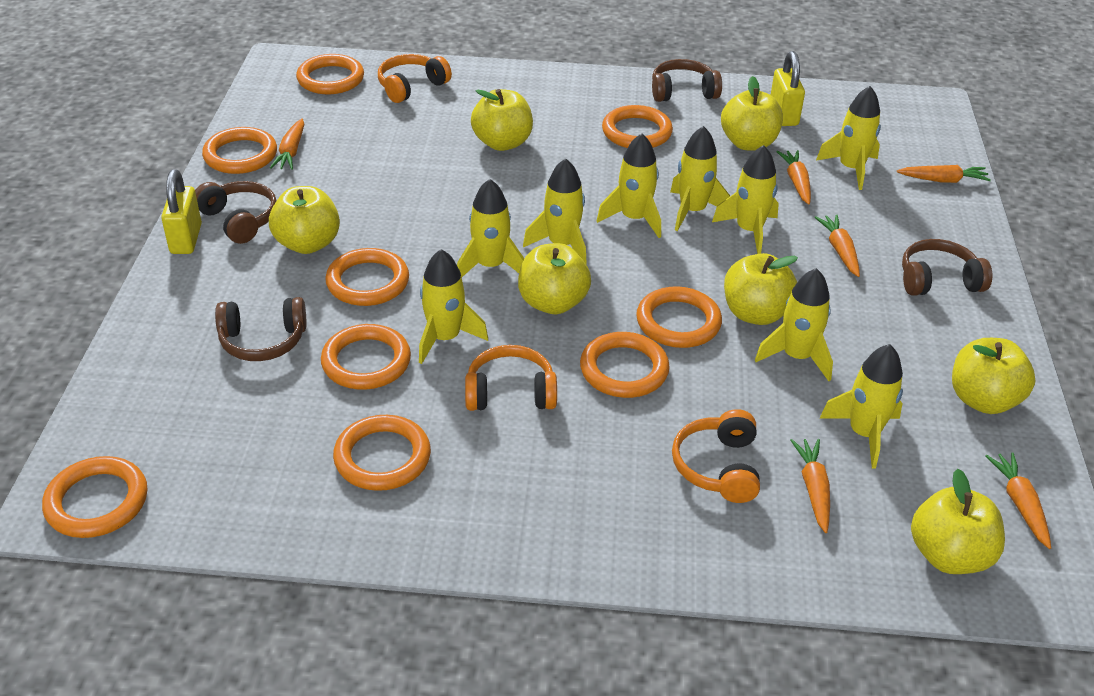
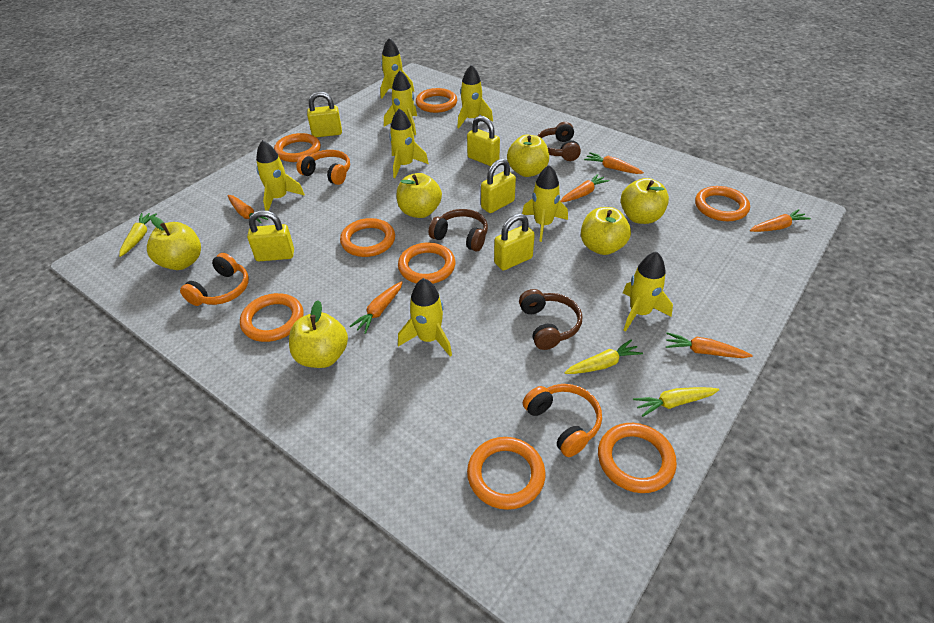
brown headphones: [195,181,277,244] [215,297,306,361] [652,59,722,102] [902,239,992,296] = 4 -> [429,209,488,251] [519,289,582,350] [537,122,581,161] = 3
orange ring: [42,456,147,538] [202,127,277,174] [296,54,364,94] [321,324,411,390] [325,248,409,306] [333,415,431,491] [580,332,670,398] [602,105,673,148] [636,286,722,348] = 9 -> [240,293,304,342] [274,133,321,162] [340,218,395,257] [398,243,456,284] [416,88,457,113] [467,437,546,510] [598,423,677,493] [695,186,750,221] = 8
yellow apple: [269,186,340,254] [471,89,533,151] [518,243,591,314] [721,76,783,150] [724,253,798,325] [911,469,1005,574] [952,338,1035,414] = 7 -> [147,216,201,270] [289,300,348,368] [397,173,442,218] [507,135,549,177] [581,207,631,255] [621,178,669,224] = 6
yellow carrot: none = 0 -> [119,213,157,257] [564,339,643,374] [633,387,719,417] = 3
yellow padlock: [161,169,202,254] [771,51,805,126] = 2 -> [247,210,294,261] [307,91,342,137] [467,116,500,166] [481,159,516,213] [494,214,535,270] = 5
yellow rocket: [419,249,488,364] [457,179,525,277] [523,158,587,265] [597,133,661,238] [670,126,730,231] [712,145,779,254] [755,268,833,381] [816,86,881,190] [820,344,903,469] = 9 -> [256,140,305,211] [380,38,415,99] [384,71,417,135] [389,108,429,178] [398,278,452,357] [457,65,493,129] [522,165,568,242] [623,251,673,332] = 8

